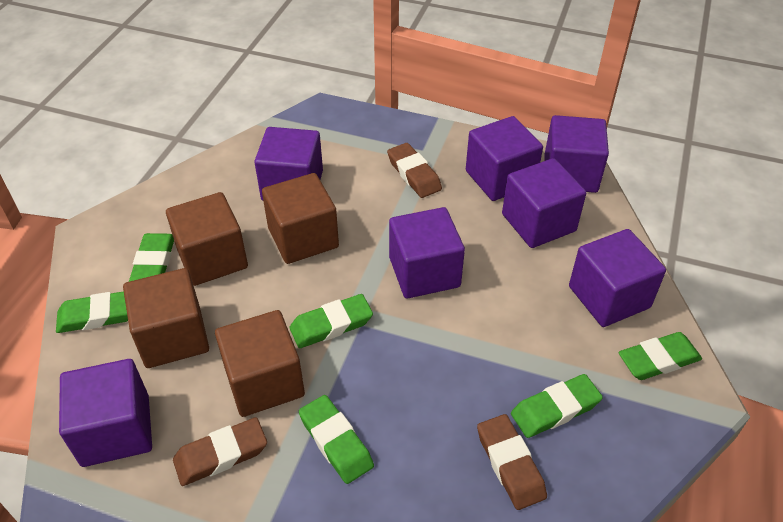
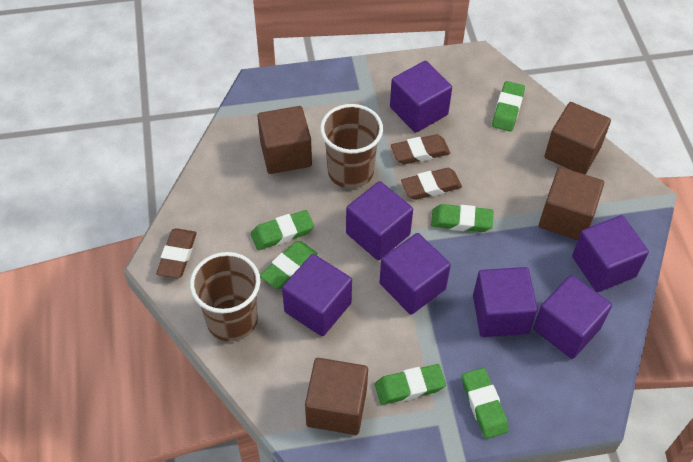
brown cup: none = 0 -> [190,252,260,342] [320,104,383,189] = 2

